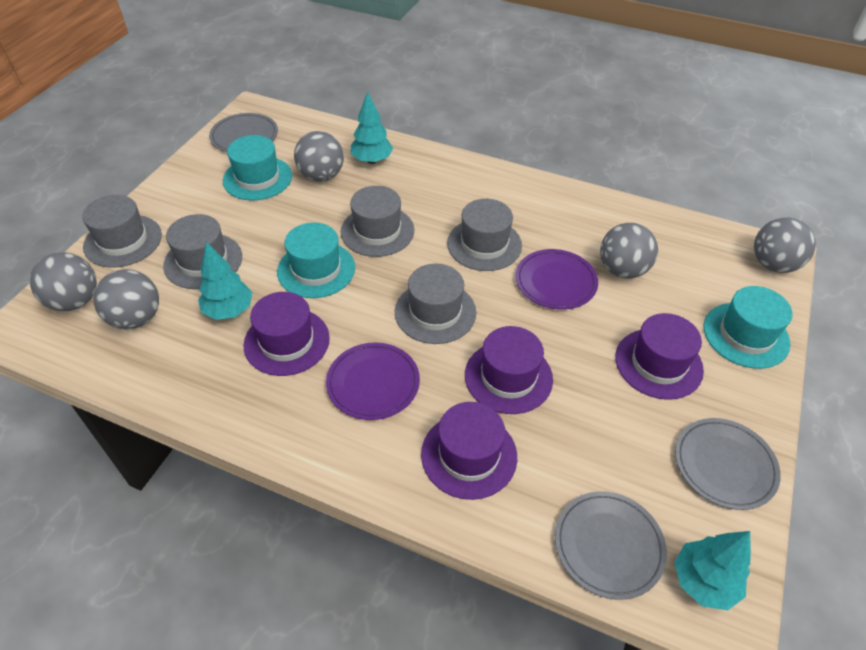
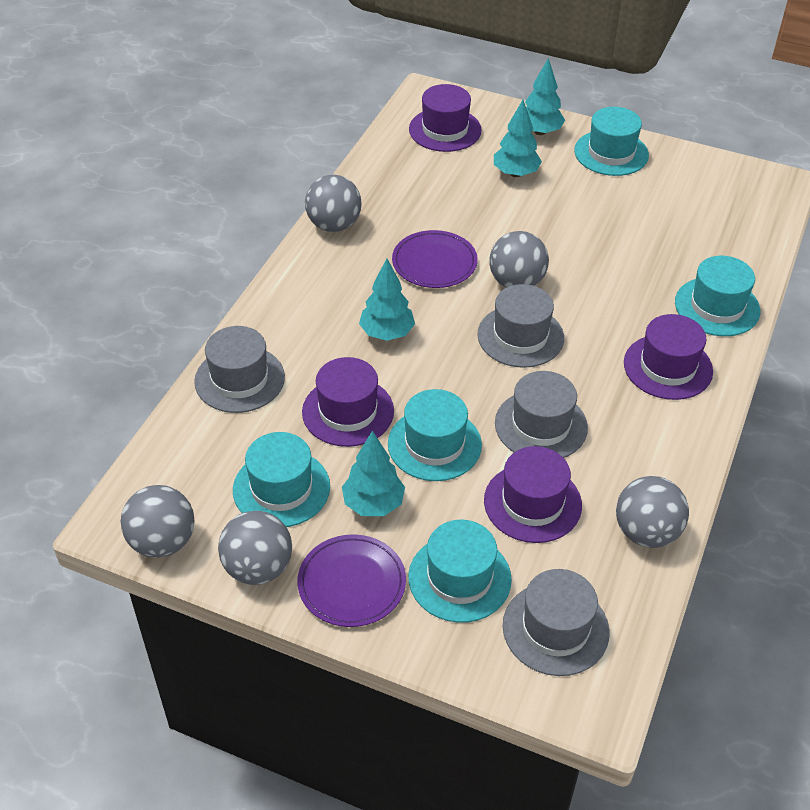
grey hat: [82,195,162,268] [163,214,242,289] [341,186,414,257] [395,264,476,344] [447,199,522,271] = 5 -> [194,326,285,413] [477,284,564,368] [495,371,588,458] [503,569,610,676] = 4
grey plate: [209,113,278,152] [555,491,667,600] [675,418,781,510] = 3 -> none = 0
turquoise hat: [223,135,292,201] [277,222,355,298] [704,286,793,369] = 3 -> [233,432,330,527] [388,389,482,481] [408,520,512,623] [574,107,649,176] [675,256,760,336] = 5
turquoise tree: [198,242,253,320] [351,91,393,164] [674,531,751,610] = 3 -> [342,431,405,516] [359,259,415,341] [494,100,542,177] [525,58,565,135] = 4

